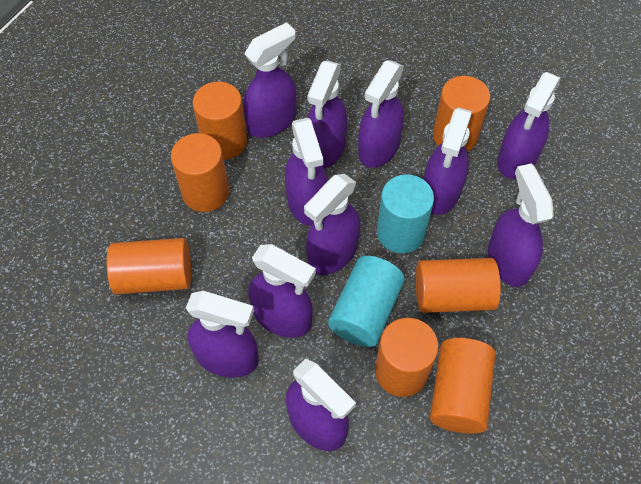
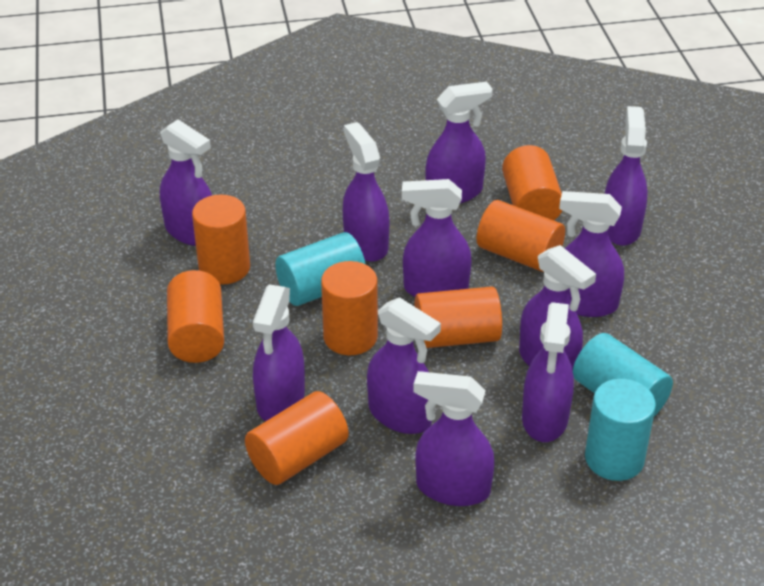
turquoise cylinder: [328,256,405,347] [377,174,434,254] = 2 -> [275,232,366,306] [573,333,673,416] [585,379,656,481] = 3

